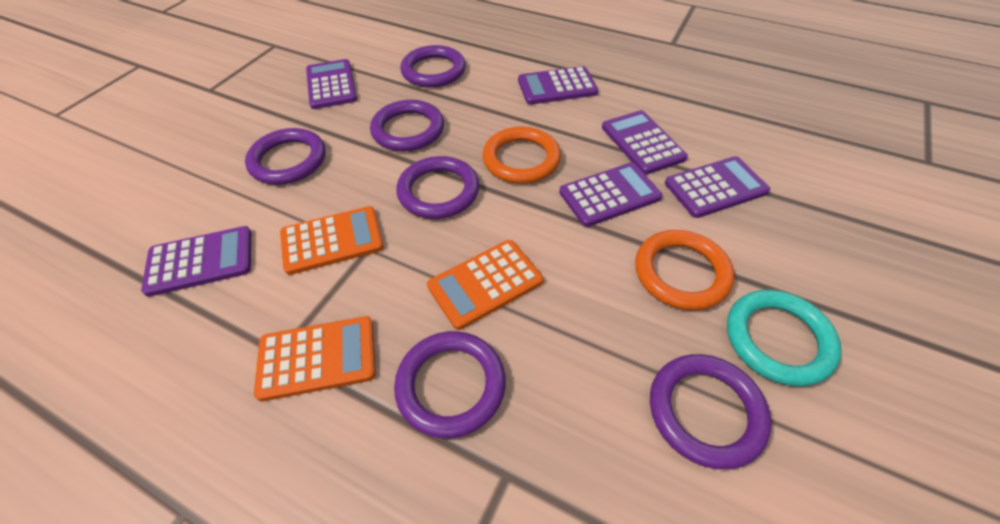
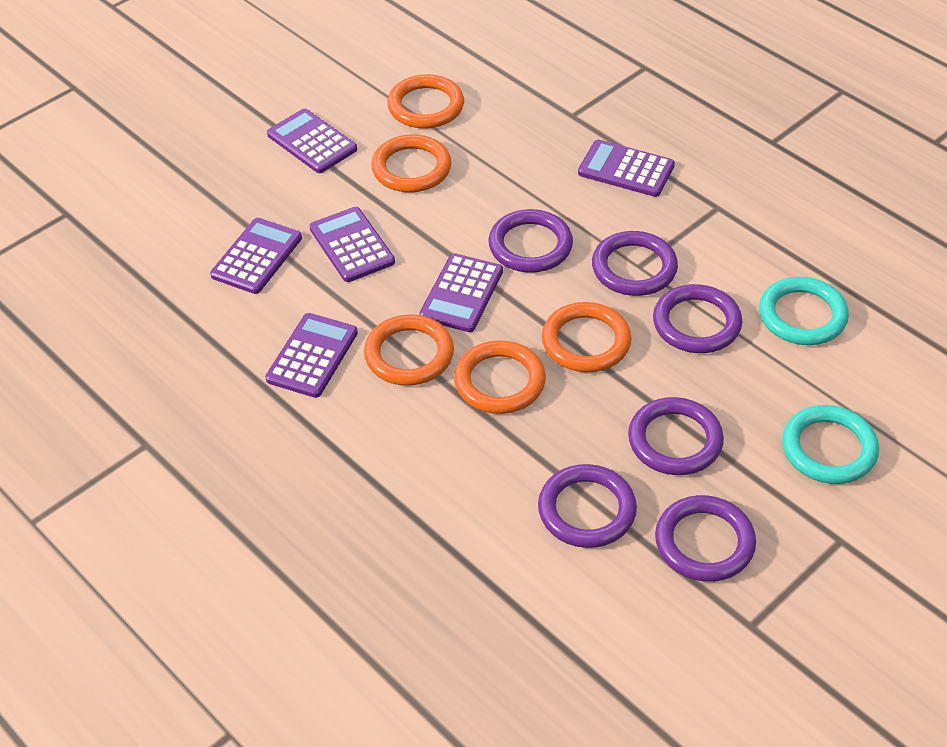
orange calculator: [254,316,376,401] [280,206,384,275] [427,240,543,330] = 3 -> none = 0
orange ring: [482,127,561,184] [635,230,734,310] = 2 -> [364,314,454,386] [371,134,452,193] [387,74,464,129] [454,341,546,414] [542,302,632,372] = 5
turquoise ring: [727,290,842,386] = 1 -> [759,277,849,345] [782,405,879,484] = 2

